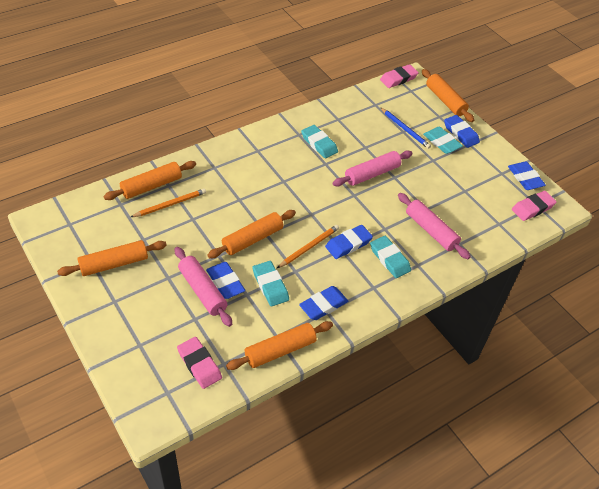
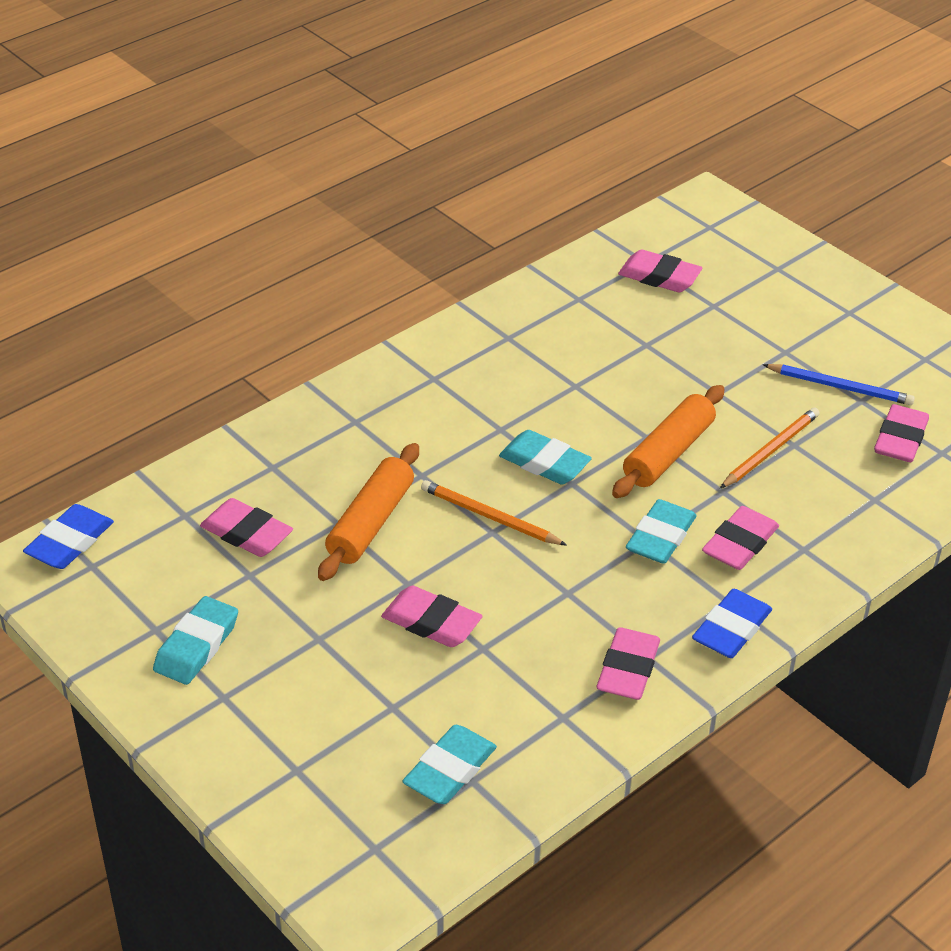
blue eraser: [206,262,245,299] [299,286,348,320] [325,225,373,259] [444,115,480,148] [508,161,546,190] = 5 -> [23,504,114,569] [692,589,772,658] = 2
orange rolling pin: [57,240,167,276] [104,161,196,200] [207,210,296,258] [226,321,333,370] [422,69,474,122] = 5 -> [318,443,419,581] [612,385,725,498] = 2
pink eraser: [177,337,222,389] [380,64,419,88] [512,191,557,221] = 3 -> [200,498,293,557] [381,586,482,647] [597,627,660,700] [618,249,703,292] [702,506,779,570] [874,404,929,462] = 6
pink rolling pin: [175,247,232,327] [333,151,413,186] [398,193,471,259] = 3 -> none = 0

